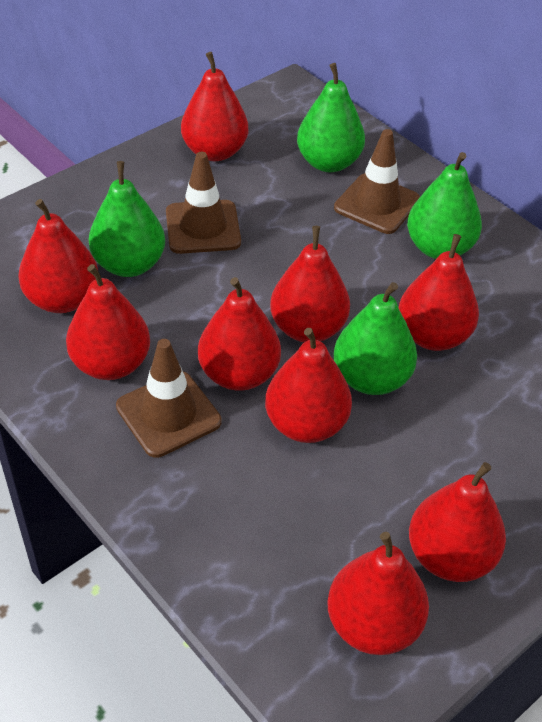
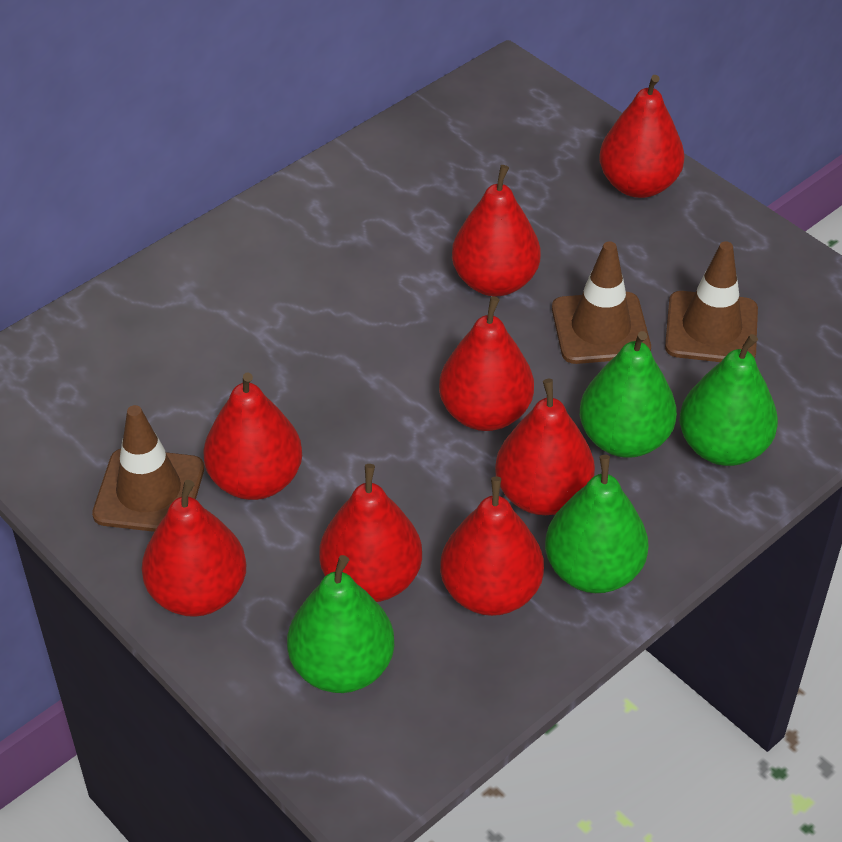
red pear: [18,199,98,313] [66,264,150,380] [181,52,248,161] [198,277,281,391] [265,328,352,443] [270,226,350,342] [327,532,429,655] [398,234,479,351] [409,462,506,582] = 9 -> [142,480,246,617] [203,372,302,500] [319,464,422,602] [439,296,534,431] [440,477,544,616] [452,165,541,296] [495,379,595,515] [599,75,684,198] = 8

